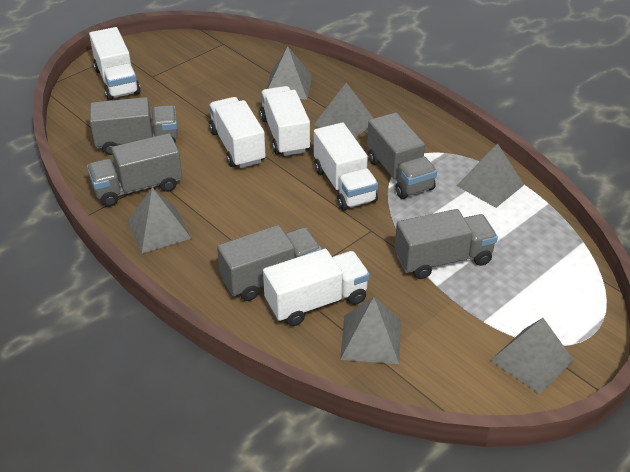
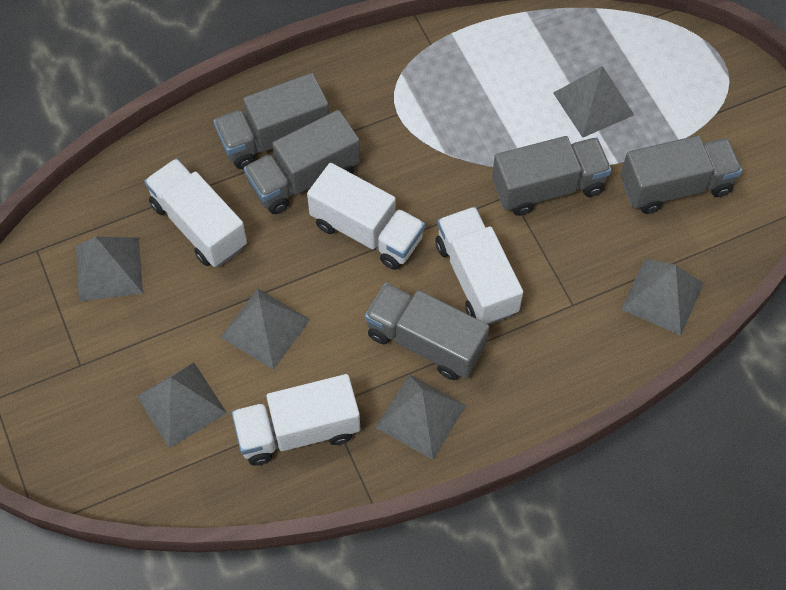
white truck: [89,27,141,100] [209,97,266,168] [260,86,311,156] [263,249,370,326] [314,122,378,211] = 5 -> [144,158,247,267] [232,374,360,465] [307,163,425,270] [435,207,523,325] = 4

